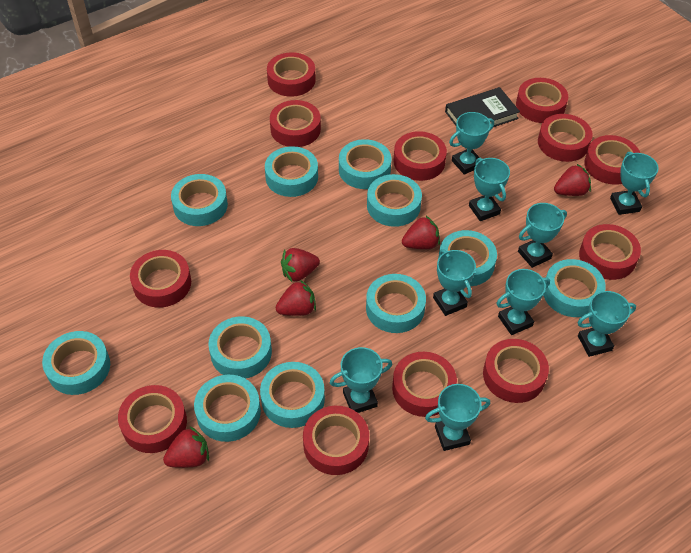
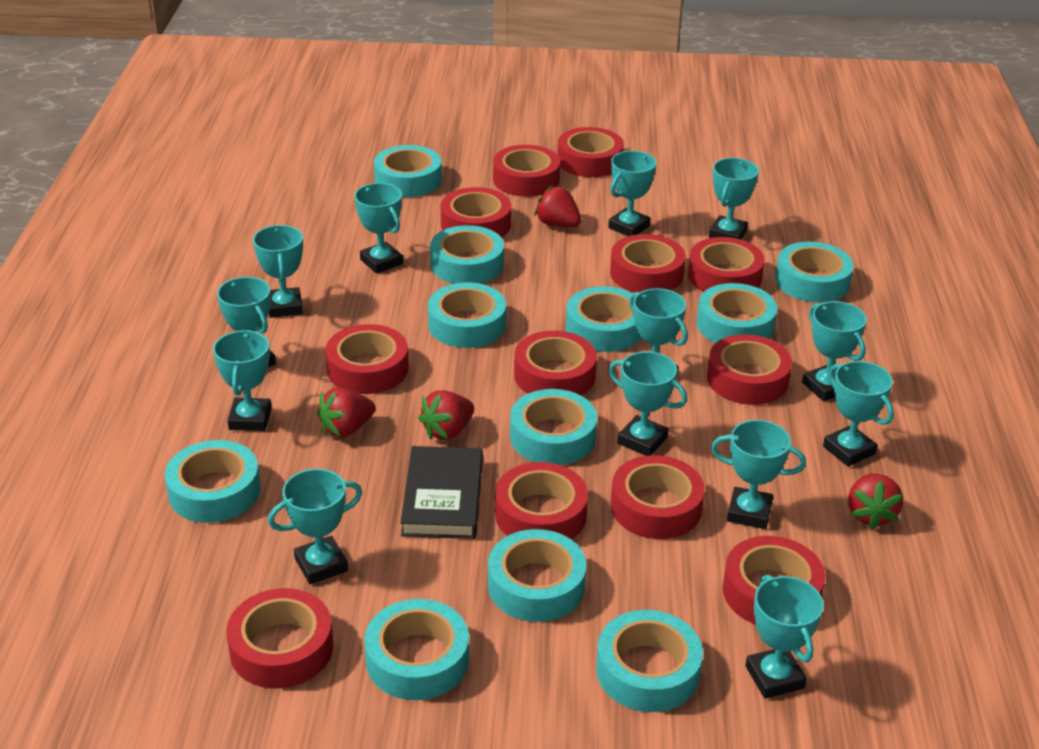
red strawberry: [163,426,209,468] [276,280,316,316] [281,248,320,282] [402,216,440,249] [554,164,591,196] = 5 -> [317,387,376,438] [418,390,474,440] [534,185,581,227] [848,474,903,530] = 4
turquoise trophy: [330,347,392,413] [425,384,490,451] [433,249,476,316] [449,112,494,175] [469,158,510,221] [496,269,550,335] [518,203,567,268] [577,291,636,357] [610,152,659,215] = 9 -> [213,330,272,431] [217,277,276,367] [253,225,303,318] [268,469,363,584] [354,183,403,274] [608,151,657,236] [609,351,687,456] [629,288,688,376] [709,158,759,239] [711,420,806,529] [745,575,824,699] [802,301,867,401] [823,361,894,467] = 13

